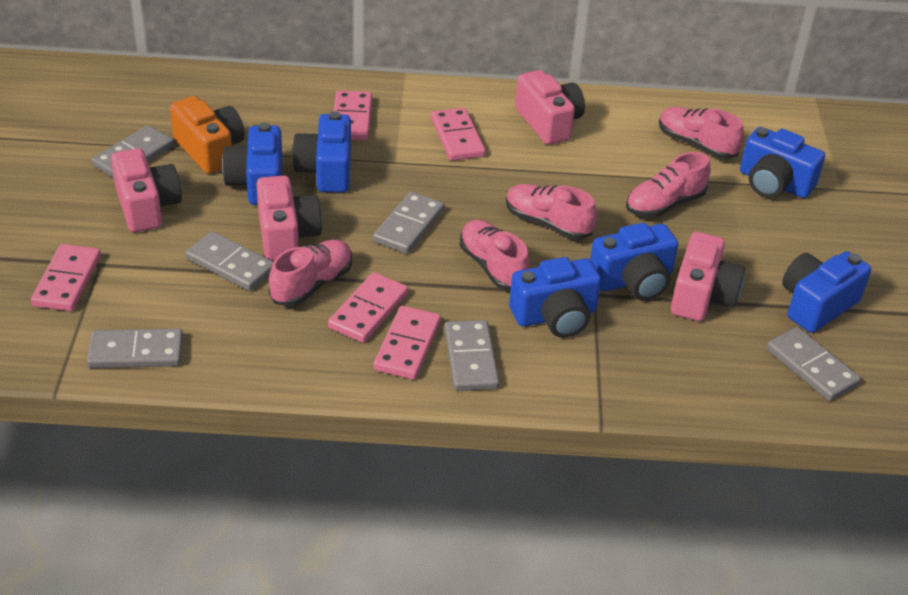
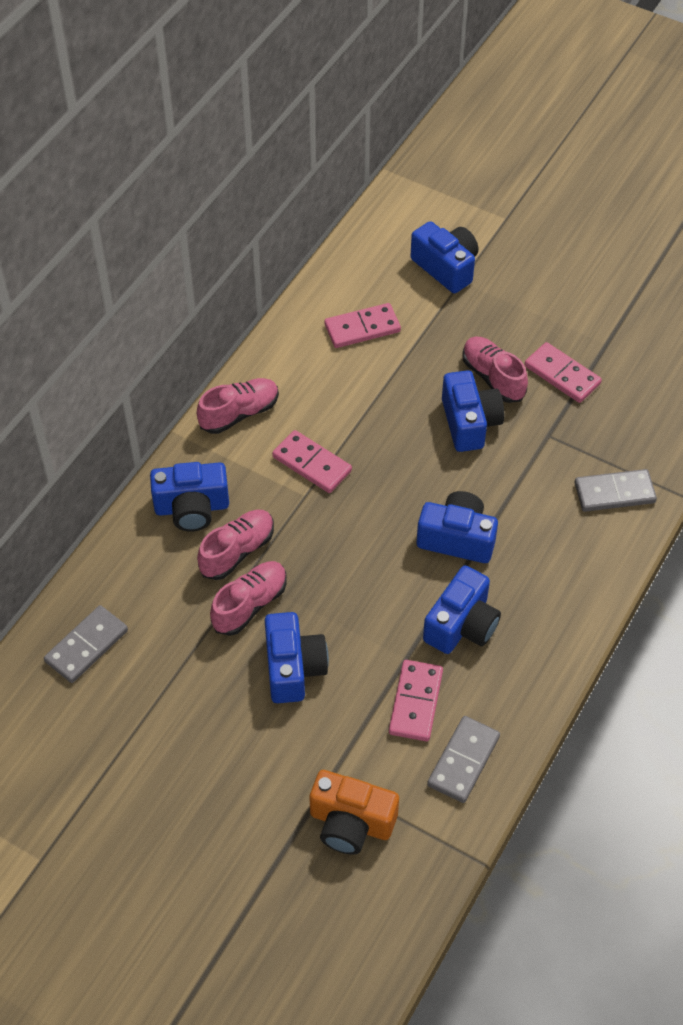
grey domino: [87,328,183,368] [92,125,174,178] [186,231,273,291] [373,192,444,254] [444,320,499,391] [767,327,861,401] = 6 -> [44,605,128,683] [427,716,500,803] [575,469,657,512] = 3
pink camera: [111,148,182,232] [257,176,322,261] [515,70,585,145] [671,232,745,321] = 4 -> none = 0
pink domino: [31,244,101,311] [328,272,408,343] [334,90,372,141] [373,306,441,379] [431,108,486,161] = 5 -> [272,430,352,493] [324,303,401,348] [389,660,443,741] [524,342,602,403] = 4
pink shoe: [269,240,352,306] [460,220,530,291] [506,184,597,239] [626,152,710,217] [659,107,744,159] = 5 -> [197,378,279,434] [197,510,274,580] [210,561,287,636] [462,337,528,403] = 4

